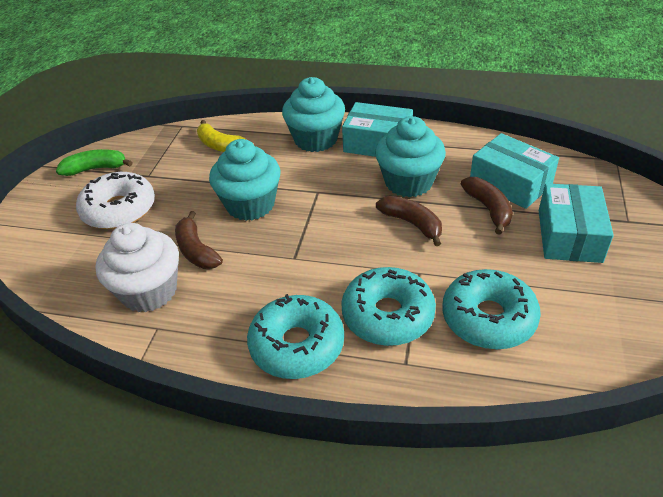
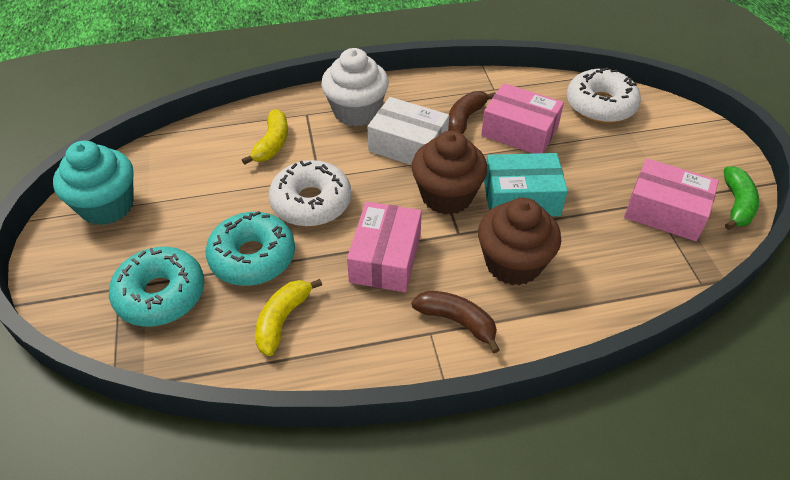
brown banana: [175,211,223,269] [376,196,442,246] [461,177,513,235] = 3 -> [412,291,500,353] [448,91,496,134] = 2
brown cupcake: none = 0 -> [412,131,488,215] [478,198,561,286] = 2
pink box: none = 0 -> [347,202,422,292] [481,83,564,154] [624,158,719,241] = 3
turquoise box: [342,102,413,157] [470,133,559,209] [538,183,614,263] = 3 -> [484,153,568,216] = 1
turquoise cupcake: [209,139,280,221] [282,77,345,152] [375,116,446,197] = 3 -> [53,141,134,225] = 1
turquoise donut: [247,294,344,379] [341,267,436,346] [442,269,541,349] = 3 -> [109,247,204,327] [205,211,295,286] = 2
white box: none = 0 -> [367,97,449,165] = 1
white donut: [76,172,155,229] = 1 -> [269,160,351,227] [567,67,641,123] = 2
yellow banana: [197,120,247,152] = 1 -> [242,109,288,165] [255,279,322,356] = 2

